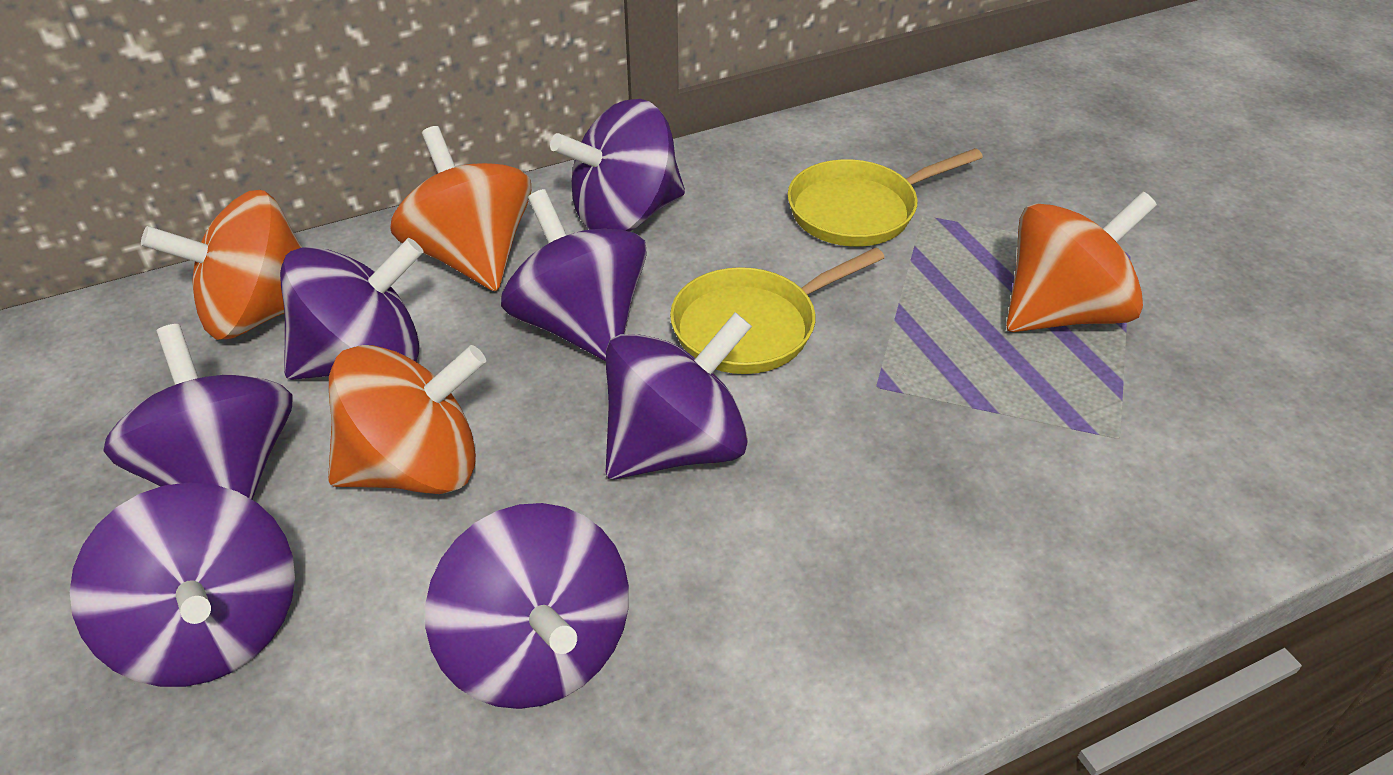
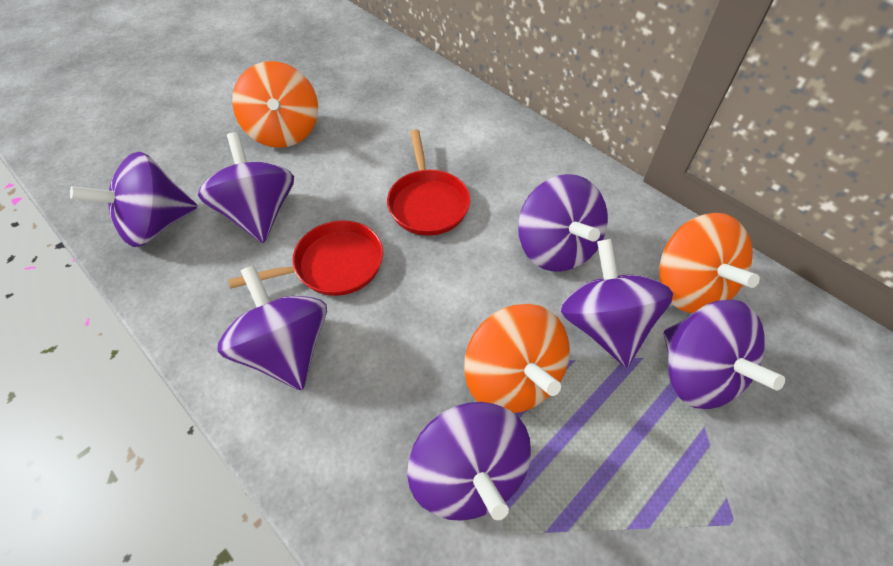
orange spinning top: [141,190,303,340] [328,345,486,494] [390,126,531,291] [1006,191,1157,332] = 4 -> [232,61,318,148] [464,304,570,413] [659,213,760,313] = 3
red pan: none = 0 -> [228,220,383,296] [387,130,471,236] = 2
yellow pan: [670,248,885,374] [788,148,983,247] = 2 -> none = 0

